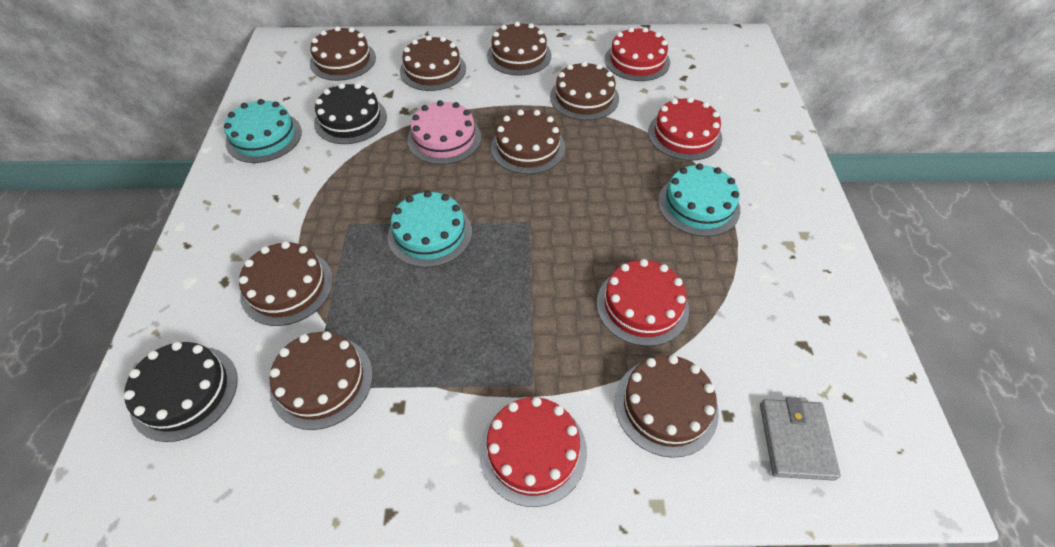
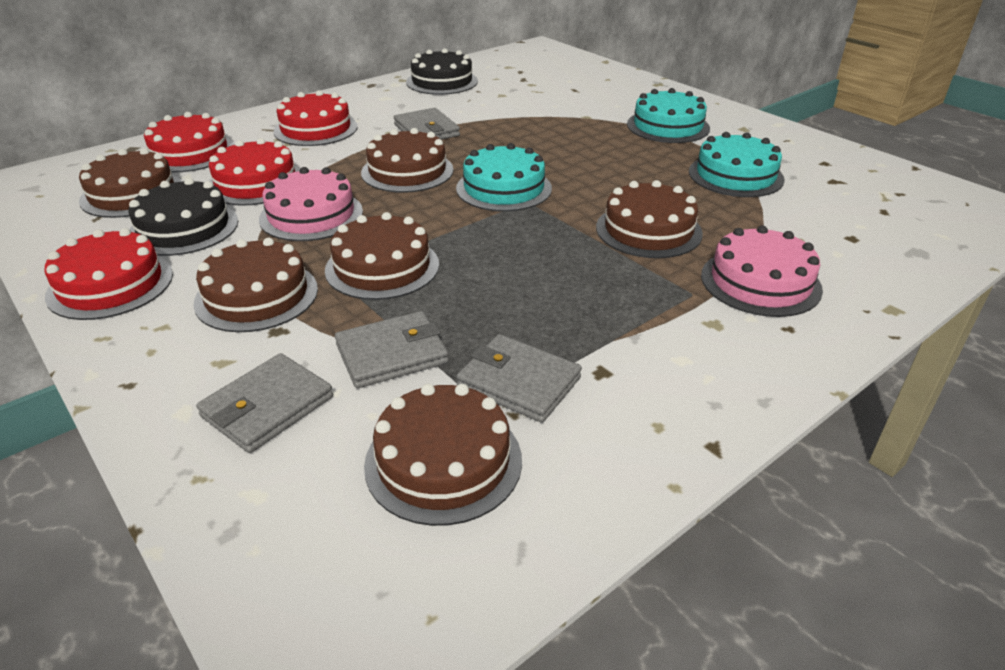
brown cake: [239,241,333,326] [269,331,373,430] [310,26,376,81] [400,35,466,91] [487,22,552,76] [491,109,565,174] [550,61,619,120] [615,355,719,458] = 8 -> [79,148,182,218] [193,238,318,332] [325,212,439,300] [361,128,454,193] [364,384,522,526] [596,180,703,258] = 6
grey wallet: [760,397,841,481] = 1 -> [196,353,333,453] [335,311,449,388] [394,108,460,140] [456,334,582,423] = 4
pink cake: [407,100,481,164] = 1 -> [259,167,363,241] [701,225,823,317] = 2

